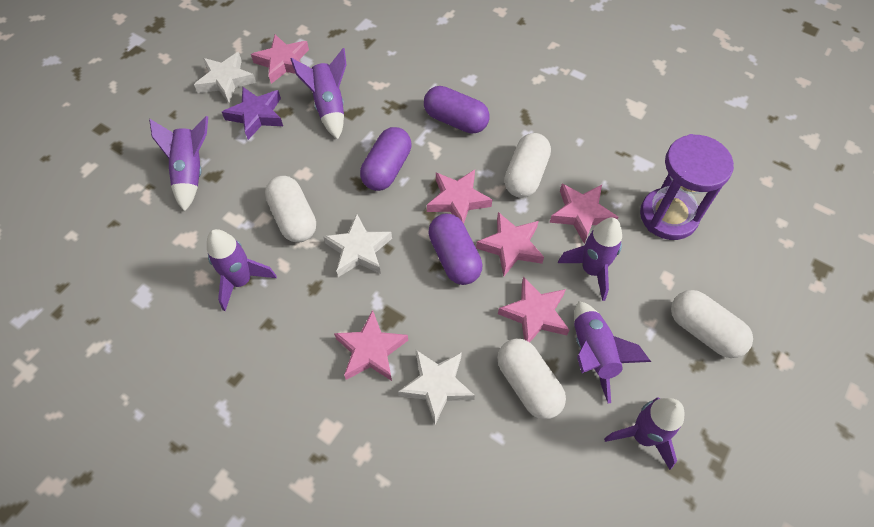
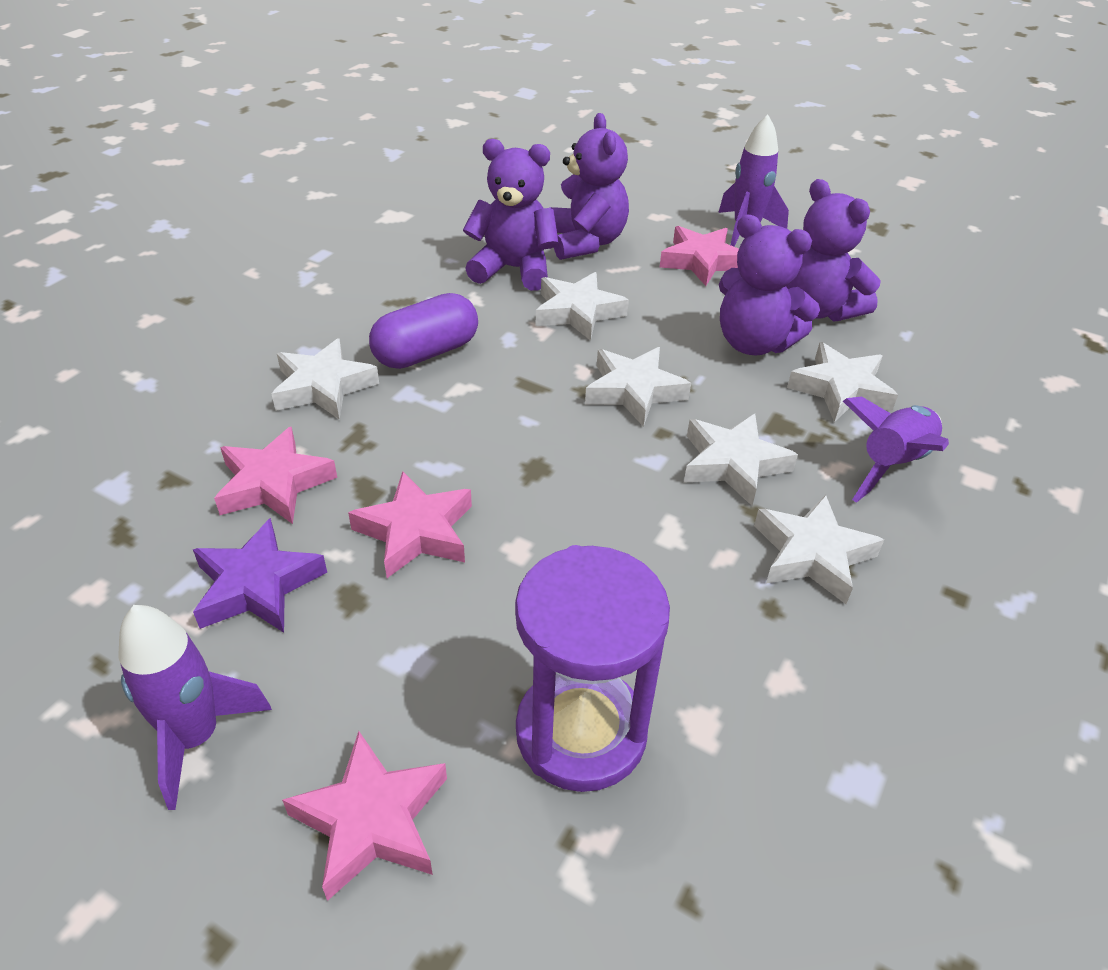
pink star: [251,34,309,84] [334,310,408,381] [427,170,492,224] [476,212,544,276] [498,276,569,342] [549,184,618,244] = 6 -> [214,427,337,524] [282,731,447,901] [348,471,472,578] [660,226,739,286] = 4
purple capsule: [360,127,412,191] [424,86,489,134] [428,214,482,285] = 3 -> [369,293,478,369] = 1
purple rocket: [149,116,208,212] [207,229,277,311] [291,48,347,140] [558,218,622,301] [574,301,651,404] [604,397,684,470] = 6 -> [118,605,272,810] [718,115,789,247] [843,397,949,502] = 3
purple teddy bear: none = 0 -> [463,139,559,291] [550,113,629,260] [719,215,820,355] [786,179,881,322] = 4
white capsule: [265,176,316,243] [497,338,566,419] [504,133,551,198] [671,290,753,358] = 4 -> none = 0
white star: [194,52,256,103] [323,214,392,277] [398,350,475,424] = 3 -> [271,338,379,419] [536,272,629,341] [585,347,691,427] [684,414,798,506] [754,494,884,604] [787,342,898,422] = 6

